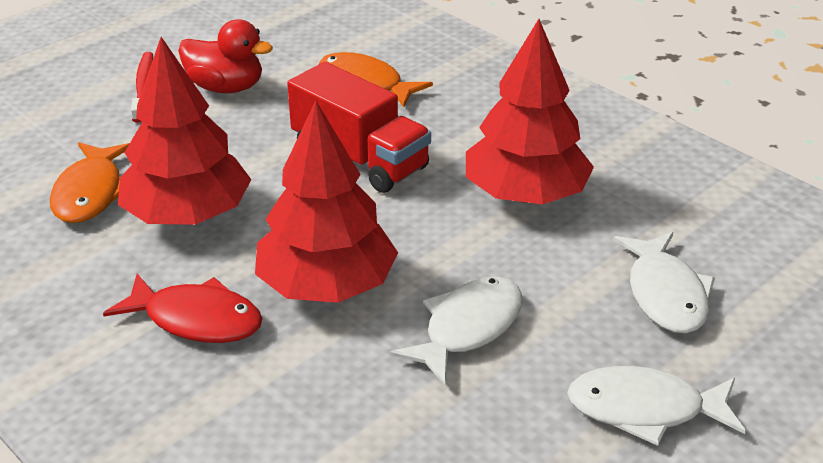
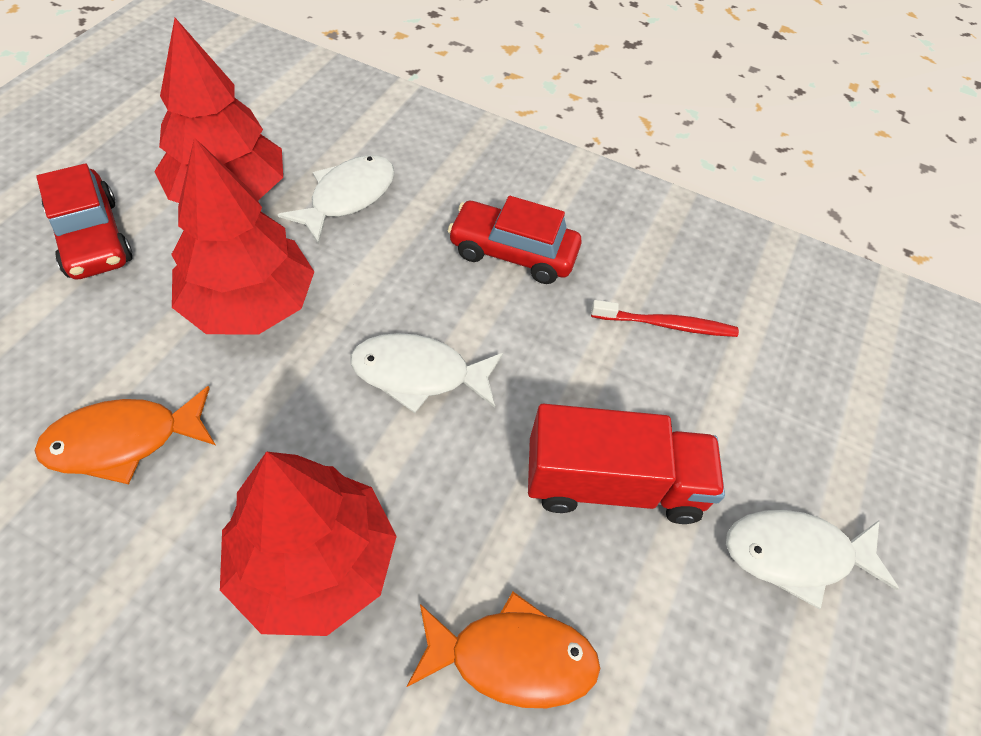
red car: none = 0 -> [36,163,132,280] [448,196,582,284] = 2
red duck: [178,19,273,93] = 1 -> none = 0
red fish: [103,274,263,343] = 1 -> none = 0

